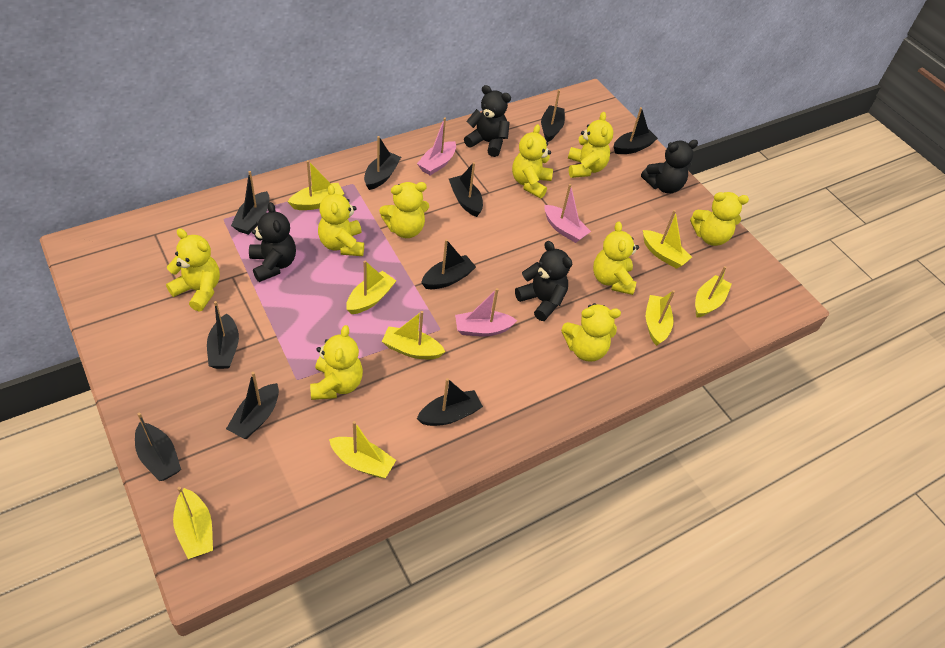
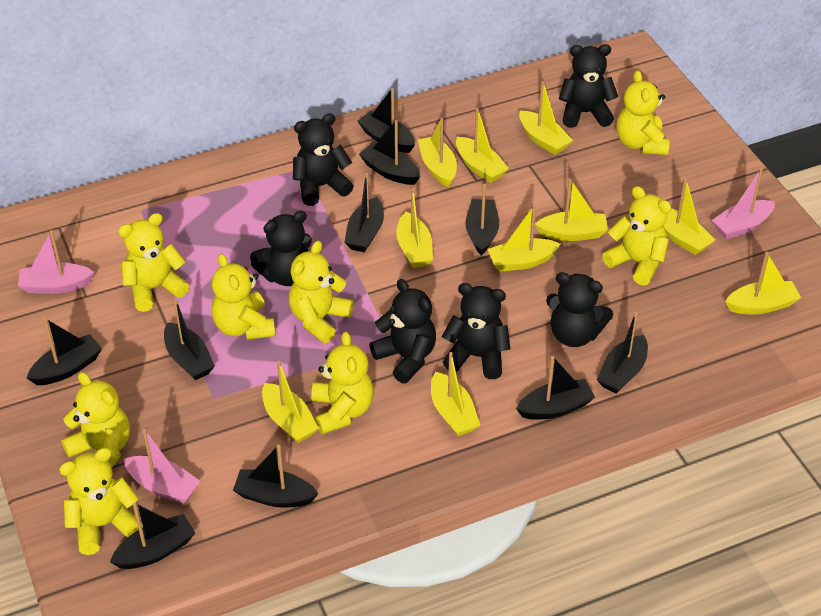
black teddy bear: [249,202,296,282] [464,85,511,157] [515,241,572,321] [641,140,698,194] = 4 -> [250,211,312,286] [293,113,353,206] [370,279,436,383] [442,283,510,379] [546,272,613,347] [559,44,618,128] = 6
yellow boat: [173,487,213,559] [288,160,344,210] [329,421,396,478] [346,261,396,314] [382,311,446,359] [643,210,692,269] [646,290,675,346] [695,266,732,318] = 8 -> [262,361,319,443] [396,188,433,268] [418,118,457,188] [431,352,480,436] [456,108,509,183] [487,205,560,272] [519,81,573,155] [535,179,608,241] [663,178,715,255] [725,252,801,314] = 10
yellow teddy bear: [166,228,220,311] [310,325,363,400] [318,185,364,256] [379,182,429,238] [512,124,553,198] [561,303,621,362] [568,112,613,178] [593,222,639,295] [690,192,749,246] = 9 -> [59,448,143,555] [61,372,130,468] [119,213,189,312] [211,253,275,340] [289,241,354,343] [311,332,373,435] [602,186,672,286] [616,70,669,155] = 8

